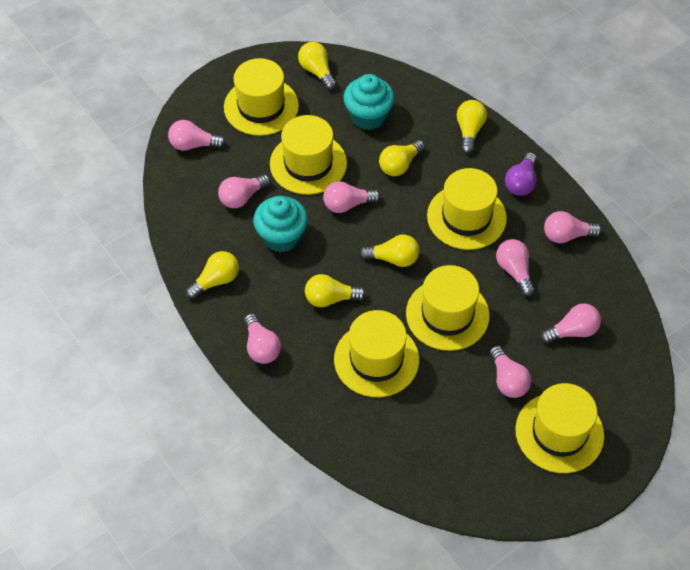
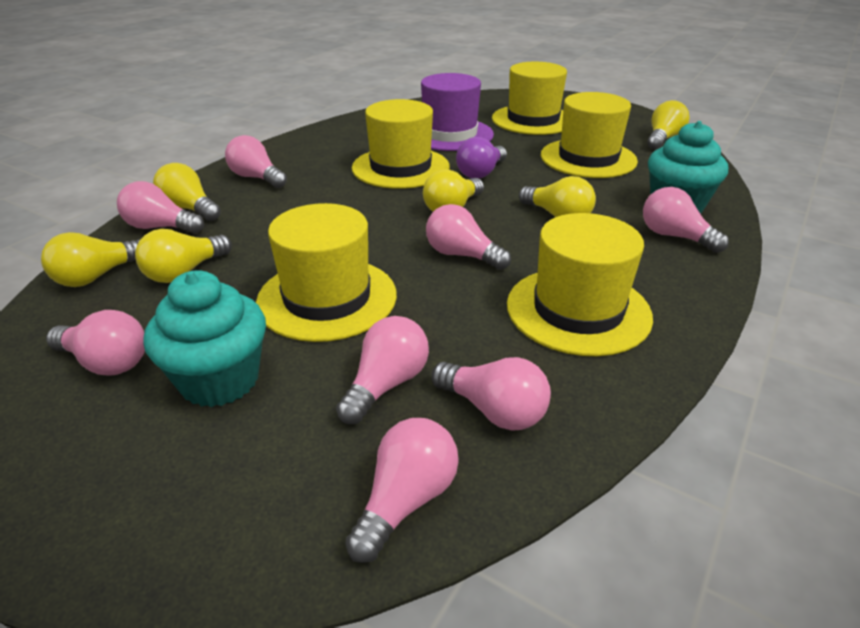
purple hat: none = 0 -> [421,73,494,151] = 1
yellow hat: [224,58,299,136] [270,115,347,195] [334,310,419,397] [406,265,490,351] [427,168,507,250] [515,383,604,473] = 6 -> [256,203,397,342] [352,99,450,189] [492,62,567,135] [507,213,653,356] [541,92,638,178] = 5

